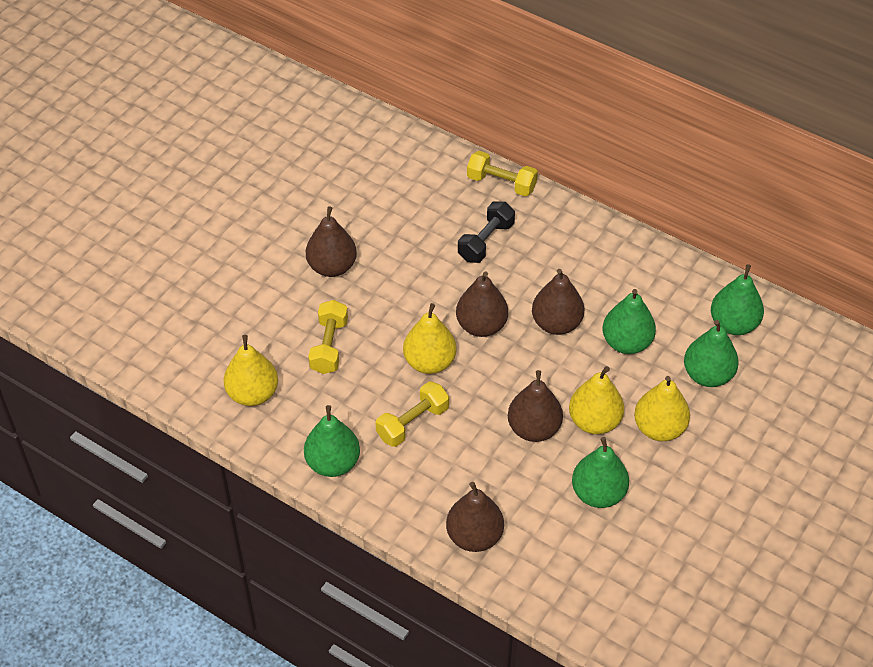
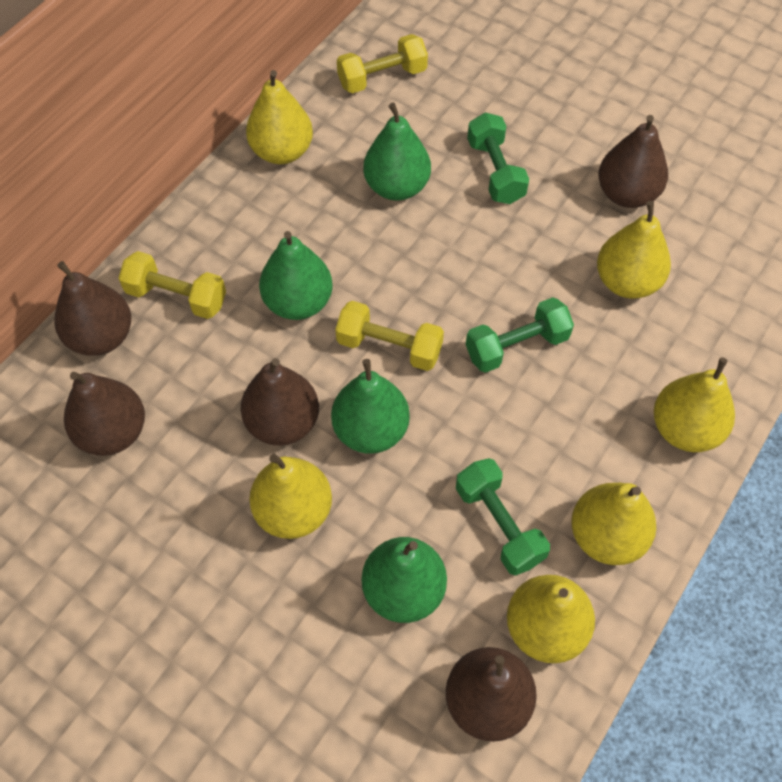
black dumbbell: [458,201,515,263] = 1 -> none = 0
green dumbbell: none = 0 -> [456,458,550,575] [466,297,574,373] [467,113,529,204] = 3
green pear: [304,405,360,477] [572,437,629,508] [603,289,656,354] [684,320,739,387] [711,264,764,335] = 5 -> [259,231,333,320] [331,359,410,454] [362,537,447,623] [363,103,431,201] = 4
yellow pear: [224,335,278,406] [403,303,456,374] [569,366,624,434] [634,376,690,441] = 4 -> [246,70,313,164] [249,454,332,539] [507,575,595,663] [571,483,656,565] [597,201,671,299] [654,358,735,452] = 6

